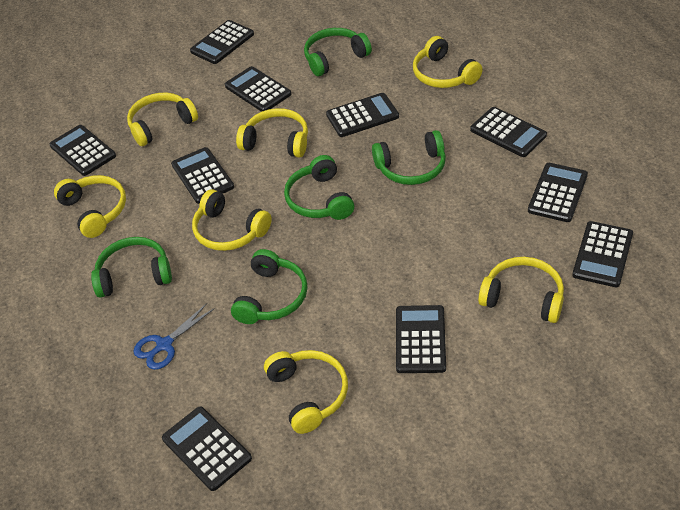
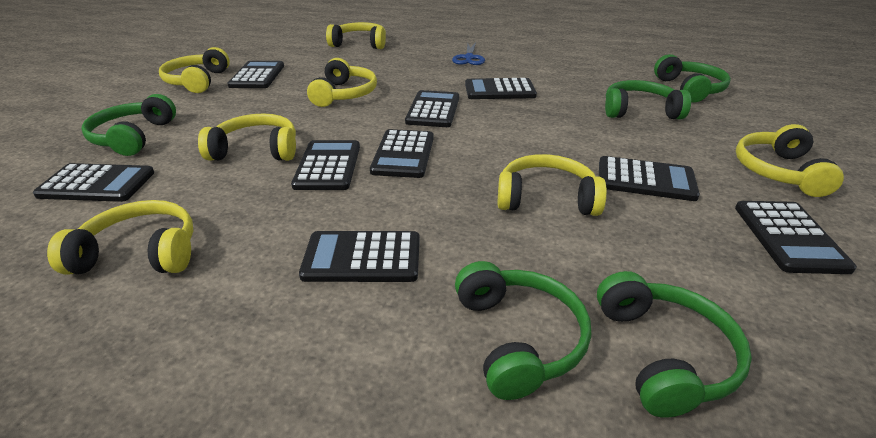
black calculator: [49,125,116,176] [162,406,252,491] [171,147,234,204] [190,20,254,64] [225,66,291,112] [326,93,399,137] [396,305,446,373] [470,107,547,157] [528,163,588,222] [572,221,633,287] = 10 -> [33,163,154,202] [227,61,284,88] [291,140,360,190] [299,231,420,282] [370,129,434,178] [405,90,459,127] [465,78,537,99] [599,156,700,201] [735,201,857,274] = 9

